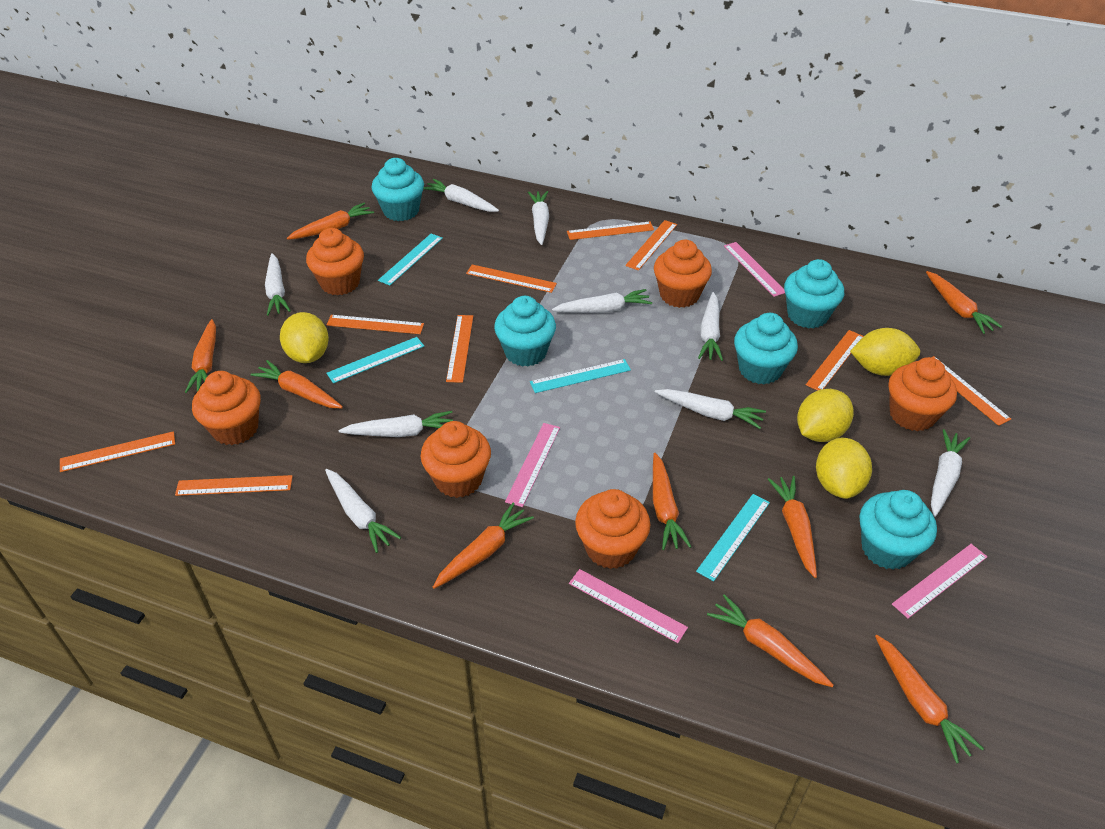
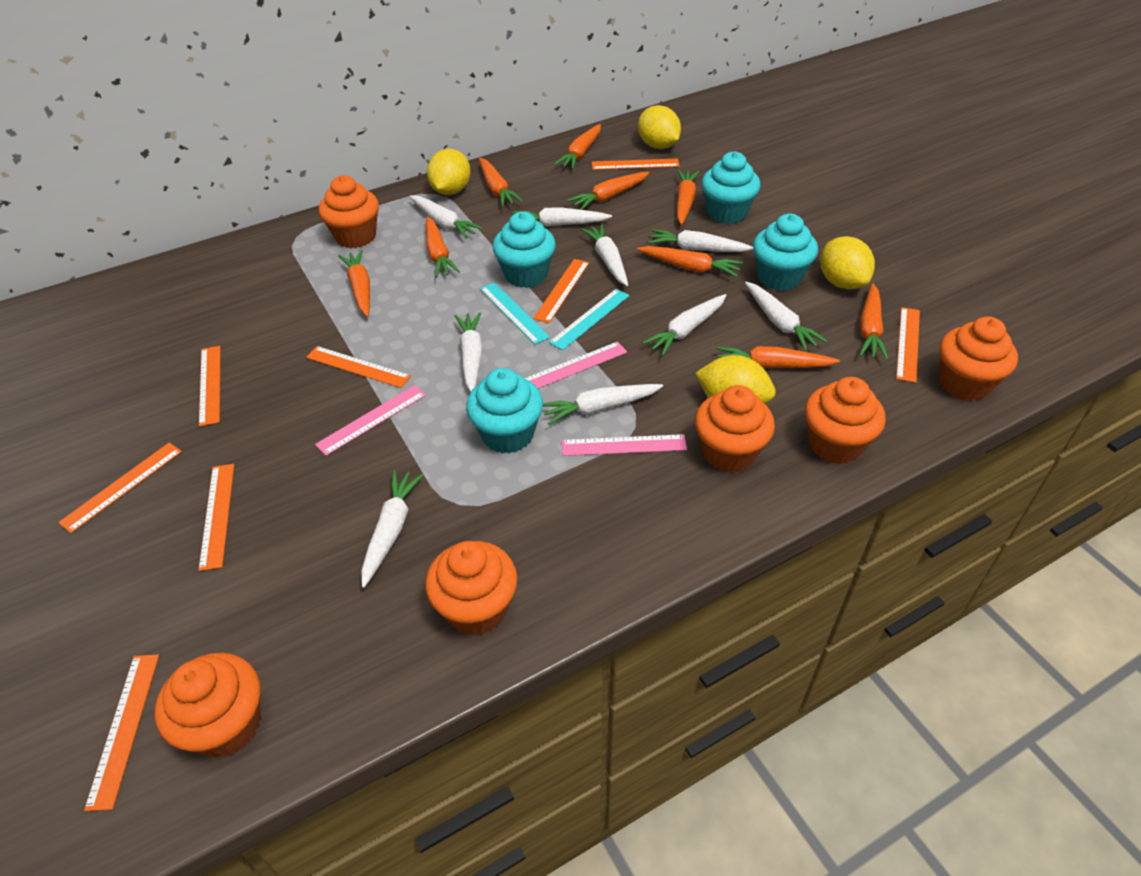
orange ruler: [60,431,175,472] [175,475,293,496] [327,315,424,334] [446,315,473,383] [466,265,557,293] [567,222,654,240] [625,220,677,271] [806,330,864,391] [932,356,1011,426] = 9 -> [58,443,182,533] [84,655,159,811] [199,346,221,426] [199,464,234,571] [306,346,411,388] [533,259,589,323] [592,158,680,170] [896,307,920,383] = 8
pink ruler: [505,423,560,507] [569,569,688,643] [724,242,785,297] [892,544,987,618] = 4 -> [315,385,426,456] [525,341,627,389] [562,434,687,456] = 3
turquoise cupcake: [372,158,424,221] [494,296,556,367] [734,313,798,384] [784,259,844,329] [859,490,937,570] = 5 -> [466,368,543,454] [492,212,556,288] [701,151,761,224] [753,213,818,291] = 4
turquoise ruler: [326,337,424,383] [378,234,443,285] [530,359,631,393] [696,494,770,581] = 4 -> [480,282,550,344] [549,289,630,350] = 2

